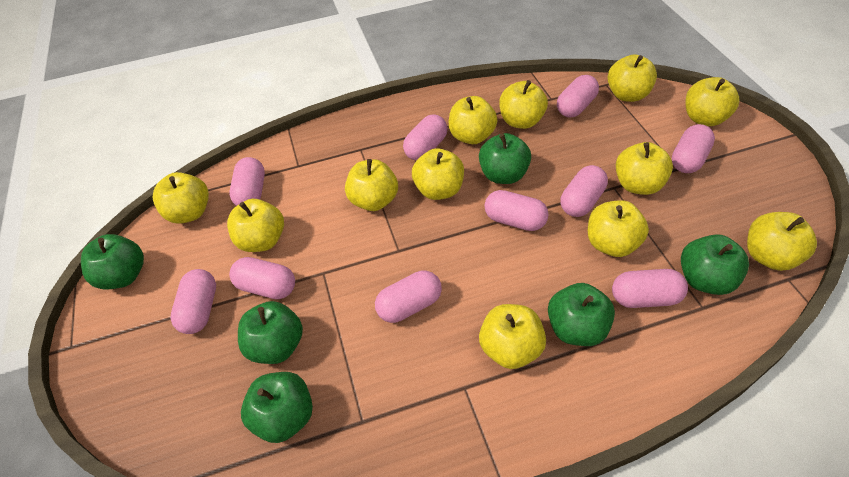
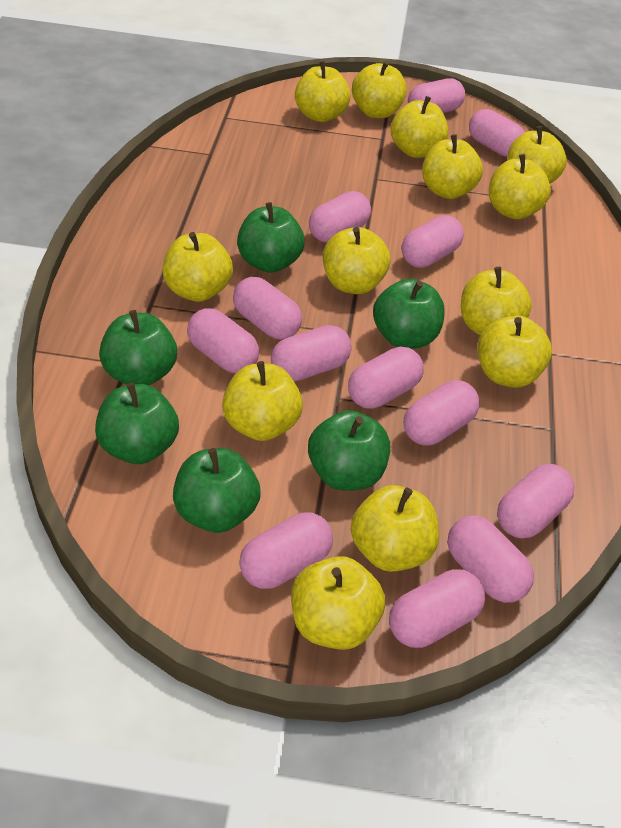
pink capsule: [170,269,216,334] [229,157,265,206] [229,257,295,299] [375,271,442,323] [403,114,448,161] [485,190,549,231] [557,75,599,117] [561,165,608,217] [612,269,688,308] [672,124,715,173] = 10 -> [187,308,259,374] [233,277,302,340] [239,512,333,589] [271,325,352,381] [309,191,371,243] [348,347,424,409] [389,569,485,648] [402,215,464,268] [404,380,480,446] [408,78,465,113] [447,516,534,603] [469,109,525,157] [497,464,575,539] = 13
yellow apple: [153,172,209,224] [227,199,284,252] [345,159,398,211] [412,148,464,200] [449,96,497,144] [479,304,546,369] [499,80,548,129] [588,200,649,257] [607,54,657,102] [616,142,673,195] [686,77,740,126] [747,212,817,271] = 12 -> [163,232,233,302] [222,361,303,441] [291,556,385,650] [295,61,351,122] [323,227,390,294] [351,485,439,572] [352,61,407,118] [391,96,448,158] [422,134,483,199] [461,267,532,335] [478,315,552,388] [489,154,551,219] [507,126,567,184] = 13

